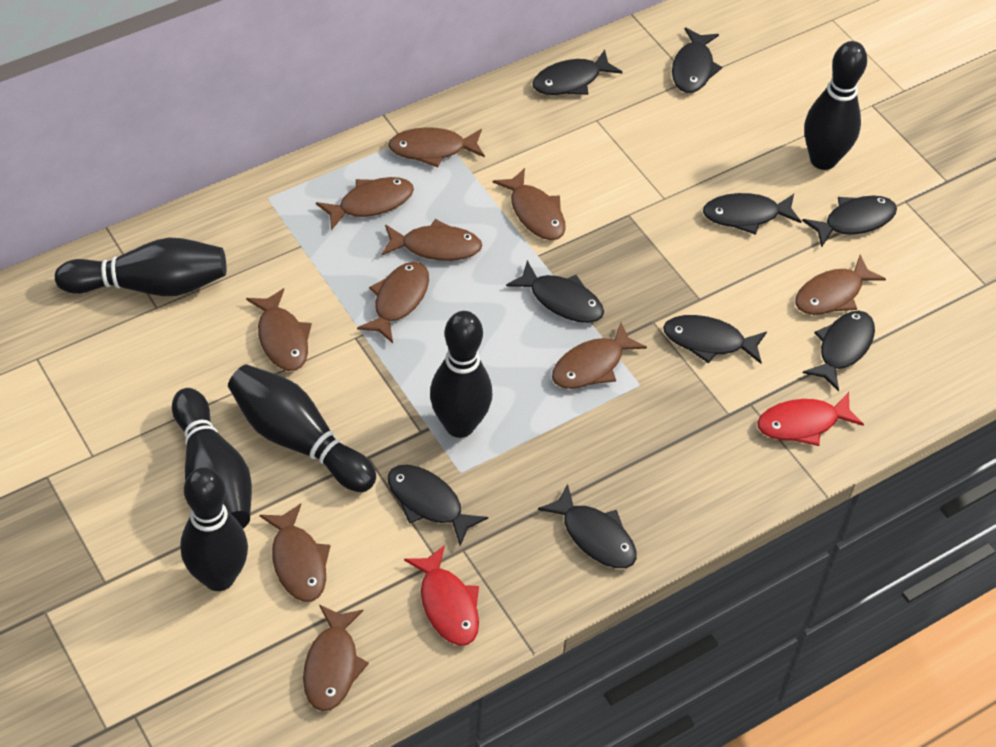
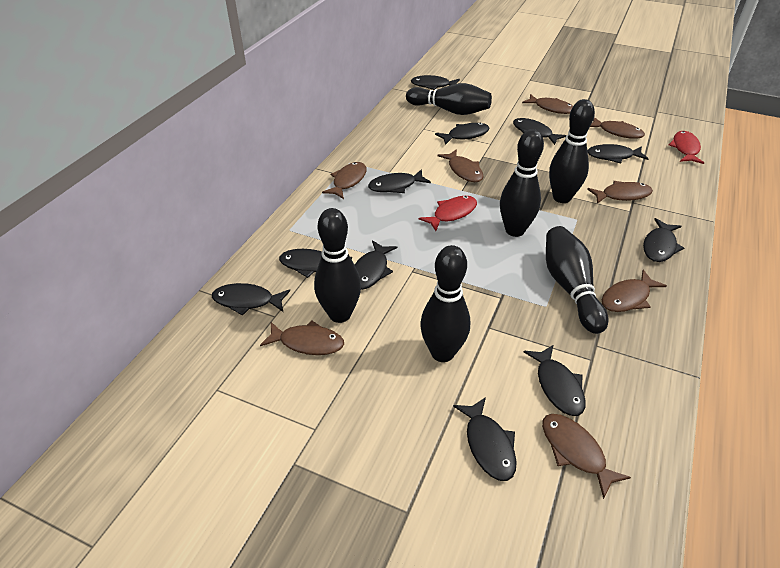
black fish: [388,465,488,546] [506,260,604,323] [532,50,623,95] [538,484,637,568] [663,315,767,364] [672,27,722,93] [703,193,802,235] [802,196,897,248] [803,311,875,392] = 9 -> [212,283,290,316] [279,249,352,278] [355,240,397,290] [368,169,431,193] [411,75,460,90] [435,123,490,145] [453,397,517,481] [513,118,567,145] [524,345,586,416] [587,144,649,164] [643,218,684,262] = 11
brown fish: [246,288,312,371] [260,504,331,602] [303,604,369,711] [316,177,414,230] [357,262,429,343] [381,219,482,261] [388,127,485,167] [493,168,566,240] [552,323,647,389] [795,255,886,315] = 10 -> [260,321,344,355] [322,162,367,199] [437,149,484,182] [522,94,573,114] [542,414,631,499] [587,181,653,204] [590,117,645,139] [602,270,667,312] = 8

